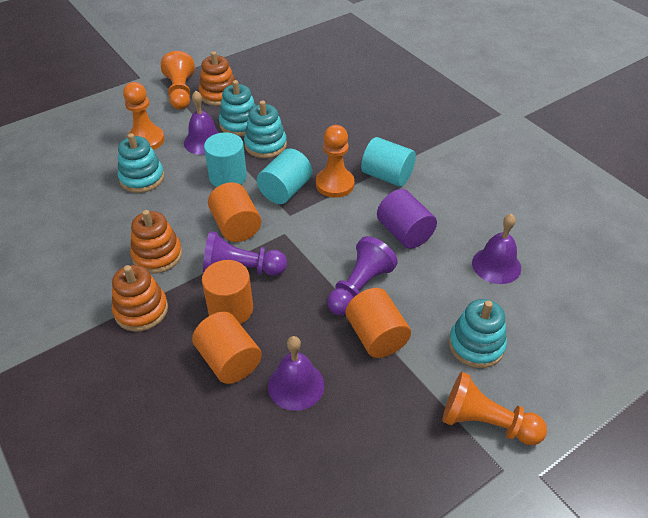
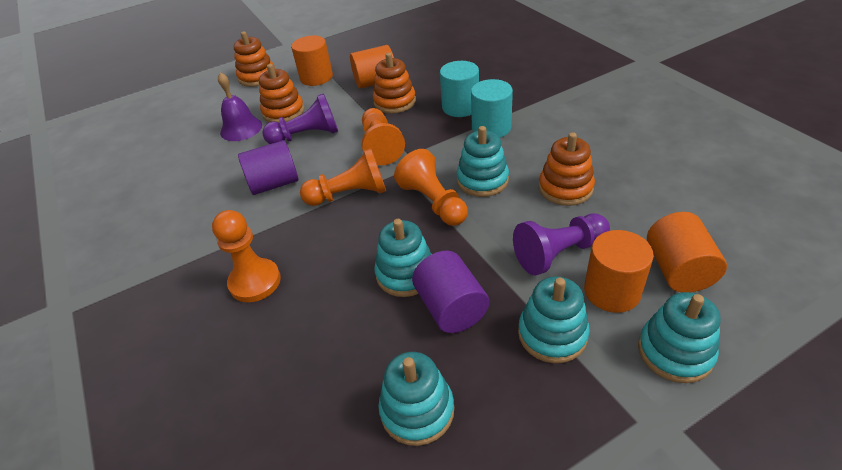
orange stacking toy: [112,265,168,332] [130,210,182,274] [199,51,235,106] = 3 -> [234,31,275,87] [259,64,304,123] [373,53,416,114] [539,132,595,206] = 4
purple bell: [184,91,220,155] [268,336,324,411] [472,214,521,284] = 3 -> [218,72,262,141] = 1
purple cylinder: [377,189,437,249] = 1 -> [238,140,298,195] [412,251,489,333] = 2
turquoise cylinder: [204,132,247,187] [257,149,312,204] [361,137,416,187] = 3 -> [440,61,479,117] [471,79,513,138] = 2
turquoise stacking toy: [118,133,164,193] [219,80,256,137] [244,100,287,158] [449,299,507,368] = 4 -> [374,219,431,297] [378,352,454,446] [457,126,509,197] [518,277,590,363] [638,292,721,383] = 5

